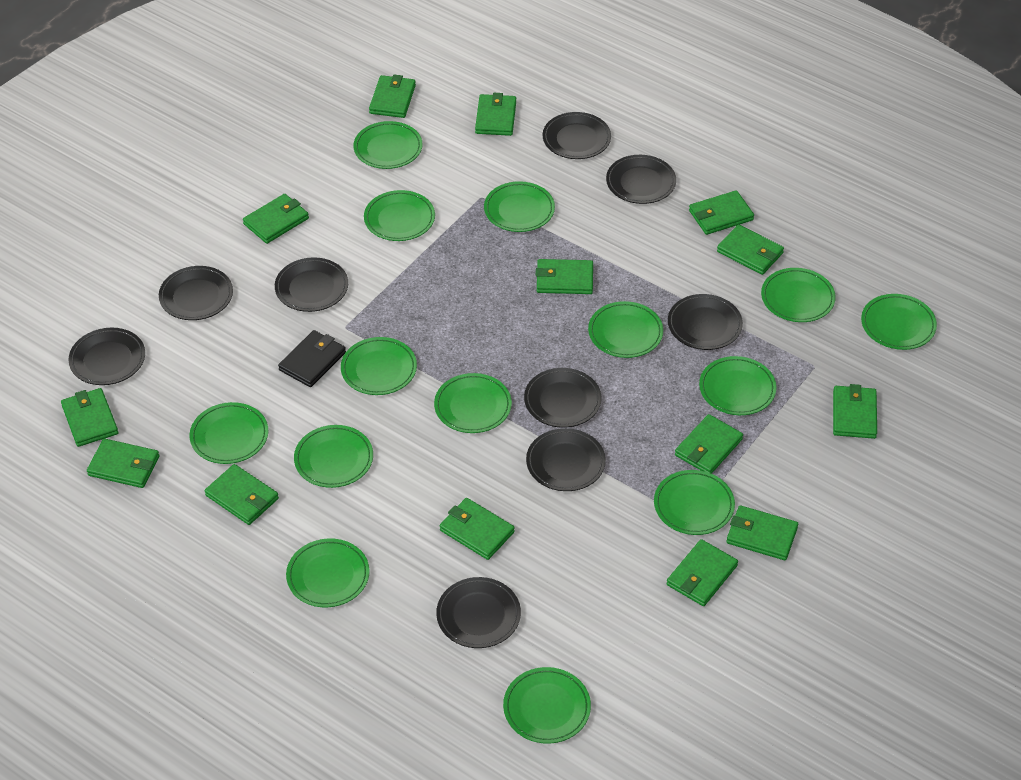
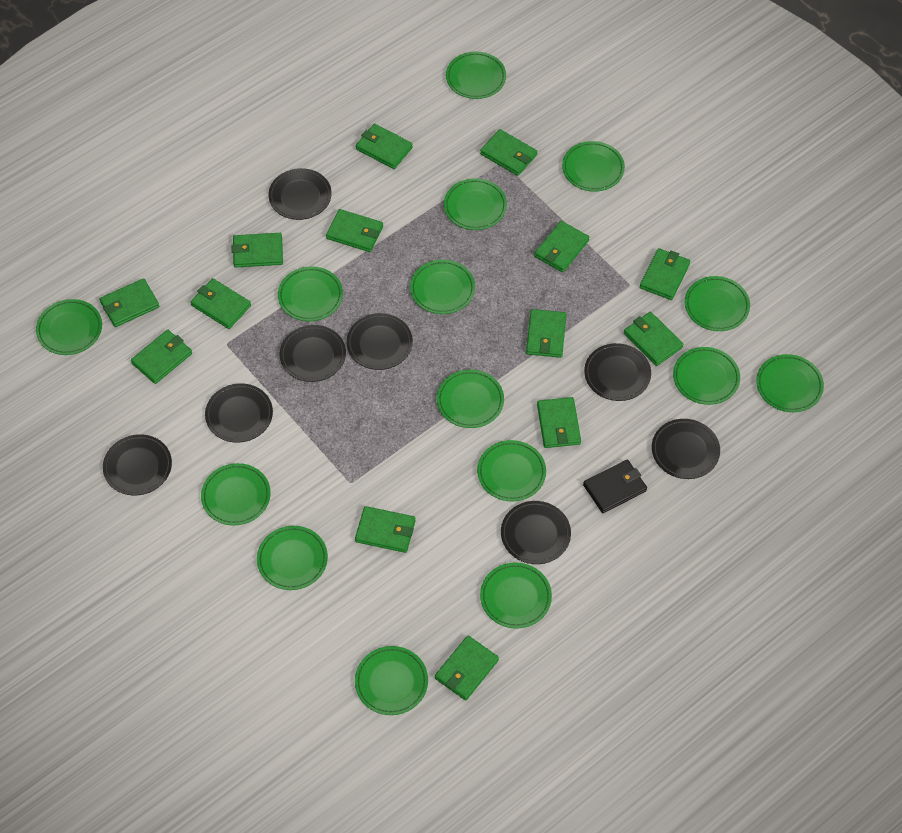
black plate: [69,328,145,385] [159,266,233,320] [275,257,348,312] [436,577,521,648] [524,368,601,428] [526,428,606,491] [543,112,611,159] [606,155,676,204] [668,294,743,350] = 9 -> [103,434,172,495] [205,383,273,443] [268,168,332,220] [280,325,346,382] [346,313,413,370] [501,501,571,564] [584,343,651,401] [652,419,720,479] = 8
green plate: [190,402,268,464] [286,538,370,607] [294,425,373,488] [341,337,417,395] [353,121,423,169] [364,190,435,241] [434,373,512,433] [484,181,555,232] [503,667,591,744] [588,301,663,358] [654,470,735,535] [699,356,777,415] [761,268,836,322] [861,294,937,350] = 14 -> [36,299,102,355] [201,463,271,525] [257,526,328,590] [278,266,343,321] [355,646,428,715] [410,260,475,314] [437,370,504,428] [444,178,507,230] [446,52,506,99] [477,440,546,501] [480,562,552,629] [562,141,625,192] [673,347,740,405] [685,276,750,331] [756,354,824,412] = 15

